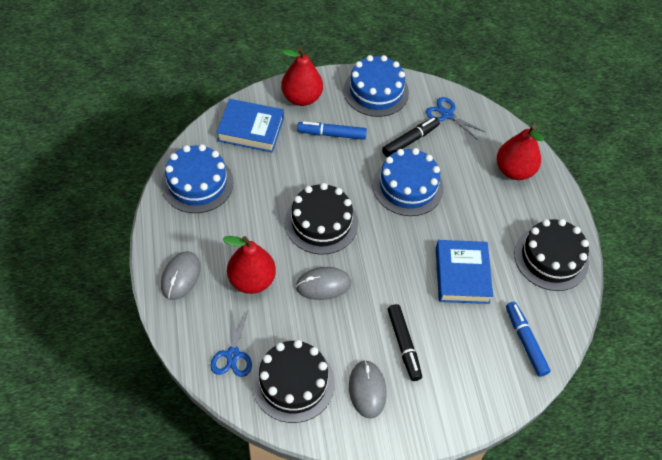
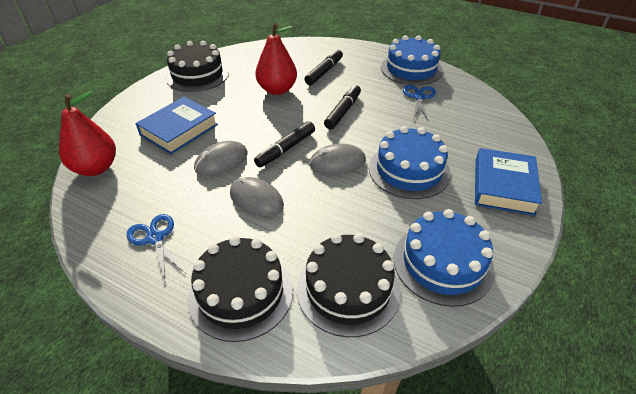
black marker: [382,117,440,157] [388,304,422,381] = 2 -> [254,121,315,167] [305,49,343,85] [324,85,361,129] = 3
blue marker: [297,121,367,140] [506,302,551,377] = 2 -> none = 0
red pear: [222,236,276,294] [281,47,323,106] [497,125,544,180] = 3 -> [59,91,116,176] [255,23,297,95] = 2

